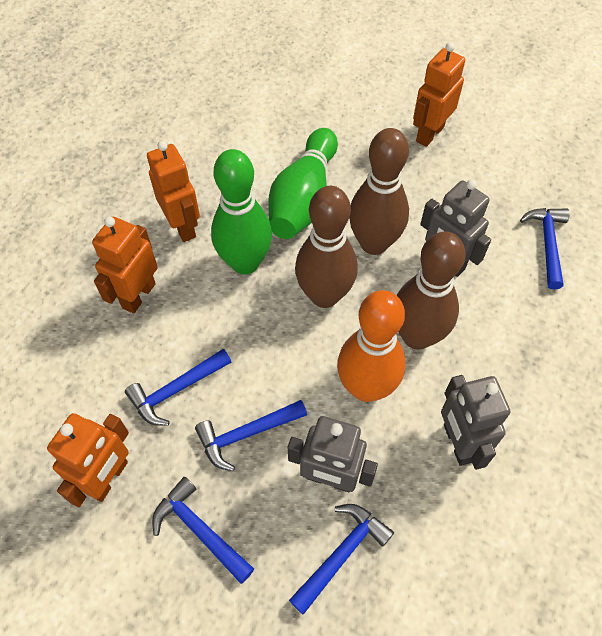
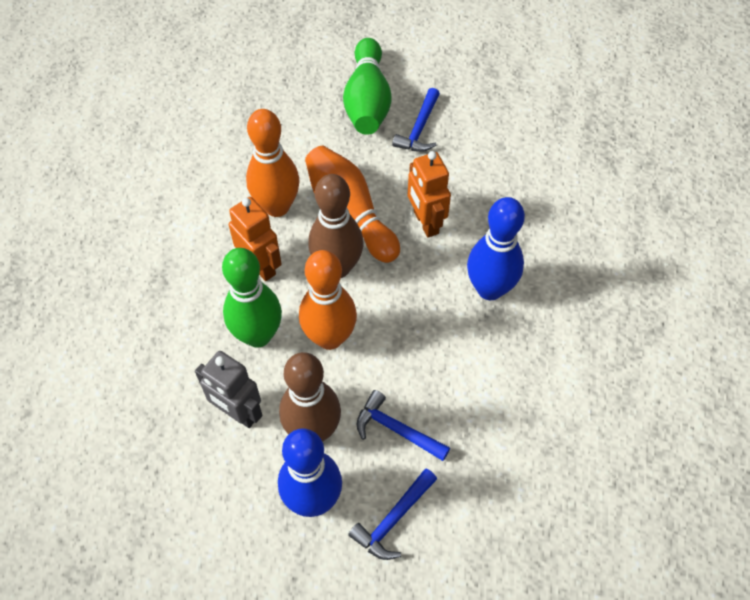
blue bowling pin: none = 0 -> [278,428,342,517] [467,197,525,300] = 2
blue hammer: [125,349,231,426] [152,477,254,584] [195,400,307,471] [289,504,394,615] [520,208,570,290] = 5 -> [348,469,437,560] [356,390,450,461] [392,88,440,152] = 3
brown bowling pin: [295,186,358,308] [349,128,409,255] [397,232,466,350] = 3 -> [279,352,341,442] [308,174,364,278] = 2
grey robot: [288,416,378,492] [420,179,491,277] [441,375,510,470] = 3 -> [195,351,262,428] = 1
orange bowling pin: [337,290,406,402] = 1 -> [246,109,300,217] [299,250,357,350] [305,146,400,263] = 3
orange robot: [47,413,129,507] [92,216,158,314] [147,141,200,242] [413,42,465,147] = 4 -> [229,197,282,281] [408,151,451,238] = 2

